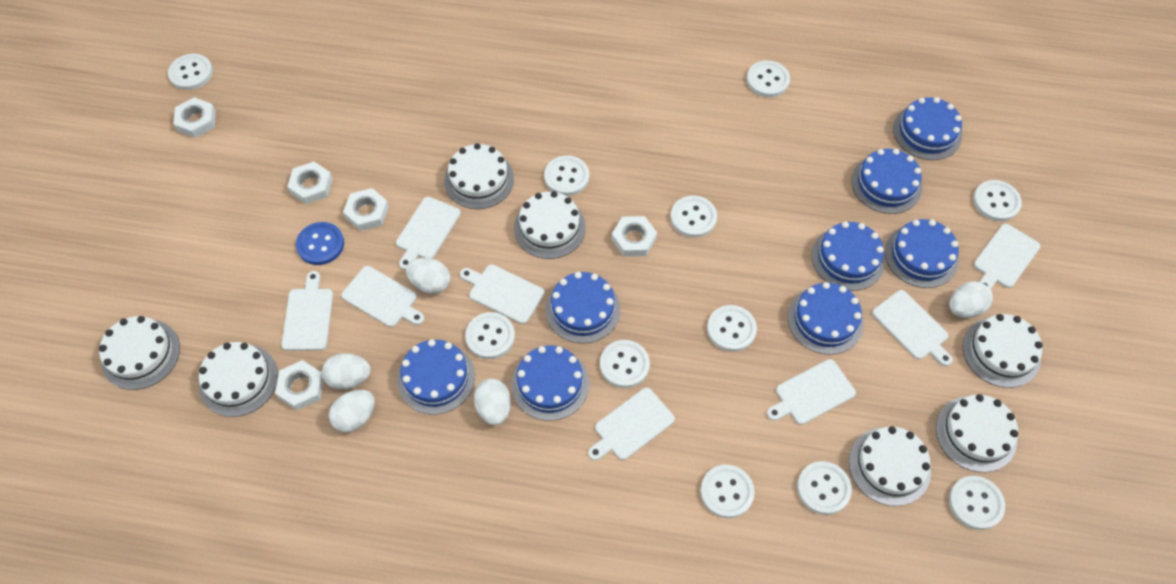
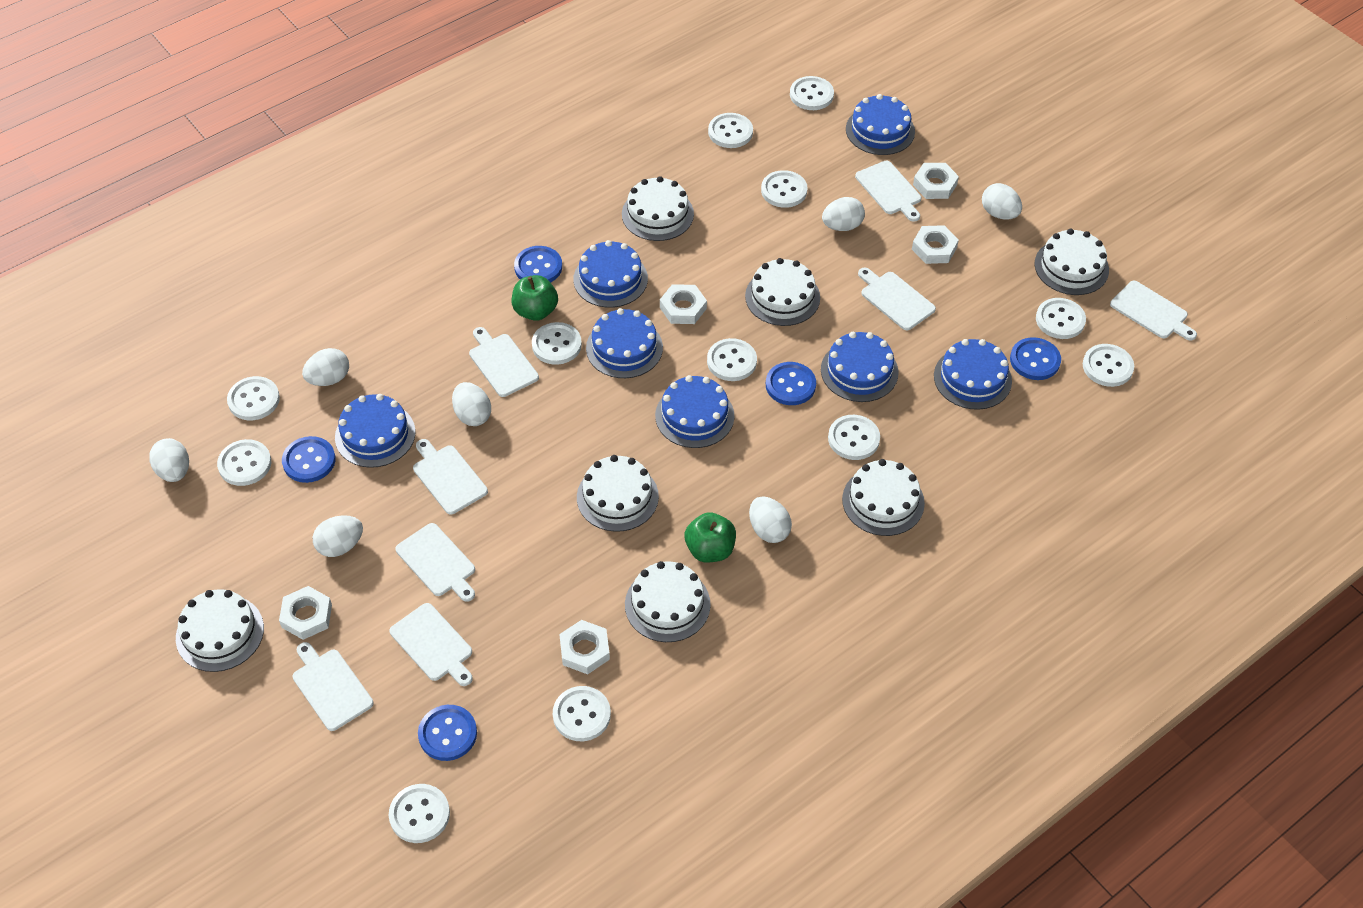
blue button: [296,222,344,265] = 1 -> [282,436,335,483] [418,705,477,761] [514,246,562,283] [766,362,816,405] [1010,337,1061,380] = 5
blue cake: [397,339,475,414] [511,345,589,421] [546,272,621,343] [788,282,864,355] [812,222,885,291] [851,149,922,214] [885,219,959,288] [893,97,962,160] = 8 -> [335,394,415,468] [573,240,648,308] [586,308,663,378] [655,375,734,448] [821,332,898,402] [846,94,915,155] [934,339,1012,410] = 7
green apple: none = 0 -> [512,275,558,321] [685,512,736,562] = 2
white button: [168,54,213,90] [465,312,515,359] [544,155,589,196] [600,340,650,388] [671,195,717,238] [700,465,754,518] [707,305,757,352] [747,60,790,97] [797,461,852,515] [949,476,1005,530] [973,180,1022,221] = 11 -> [217,439,271,486] [227,376,280,420] [389,784,450,843] [532,322,582,365] [553,686,611,741] [707,338,757,381] [708,113,753,148] [761,170,808,208] [790,76,834,110] [828,415,880,460] [1036,298,1086,339] [1083,344,1134,387] = 12
white egg: [322,353,371,390] [329,390,375,433] [406,258,450,294] [474,379,511,425] [949,281,993,318] = 5 -> [149,438,189,482] [302,348,349,386] [313,515,363,557] [452,382,491,426] [749,496,792,543] [822,197,865,231] [982,183,1022,220] = 7

